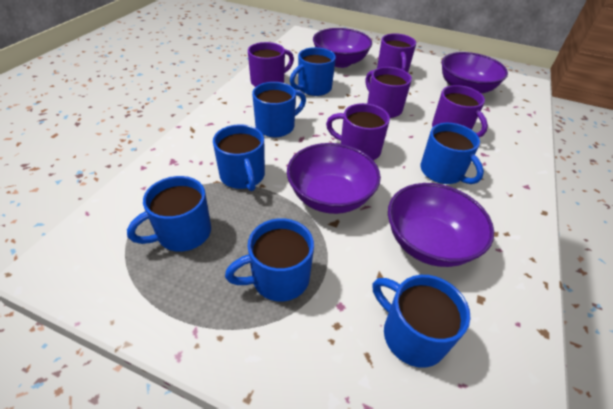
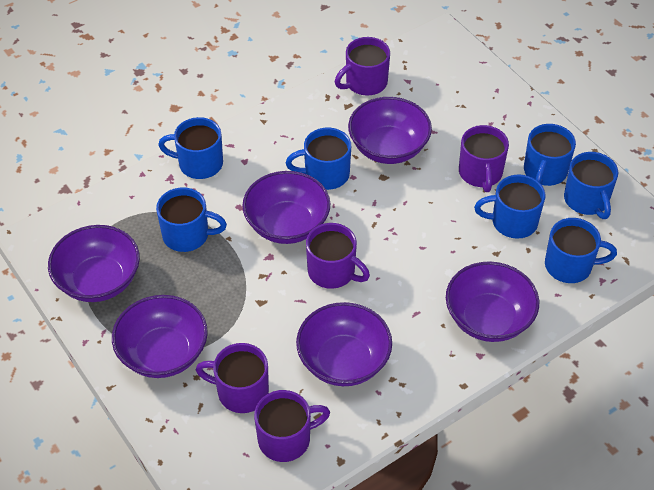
purple bowl: [287,143,381,214] [313,28,372,68] [388,183,494,267] [442,52,508,93] = 4 -> [48,225,140,302] [112,295,208,378] [242,171,330,244] [296,302,392,386] [348,97,432,164] [446,261,539,342] = 6

